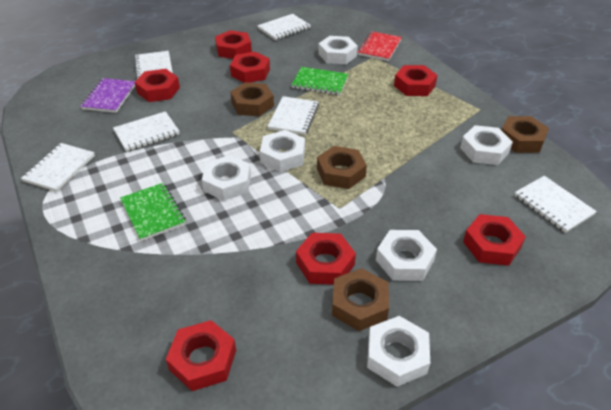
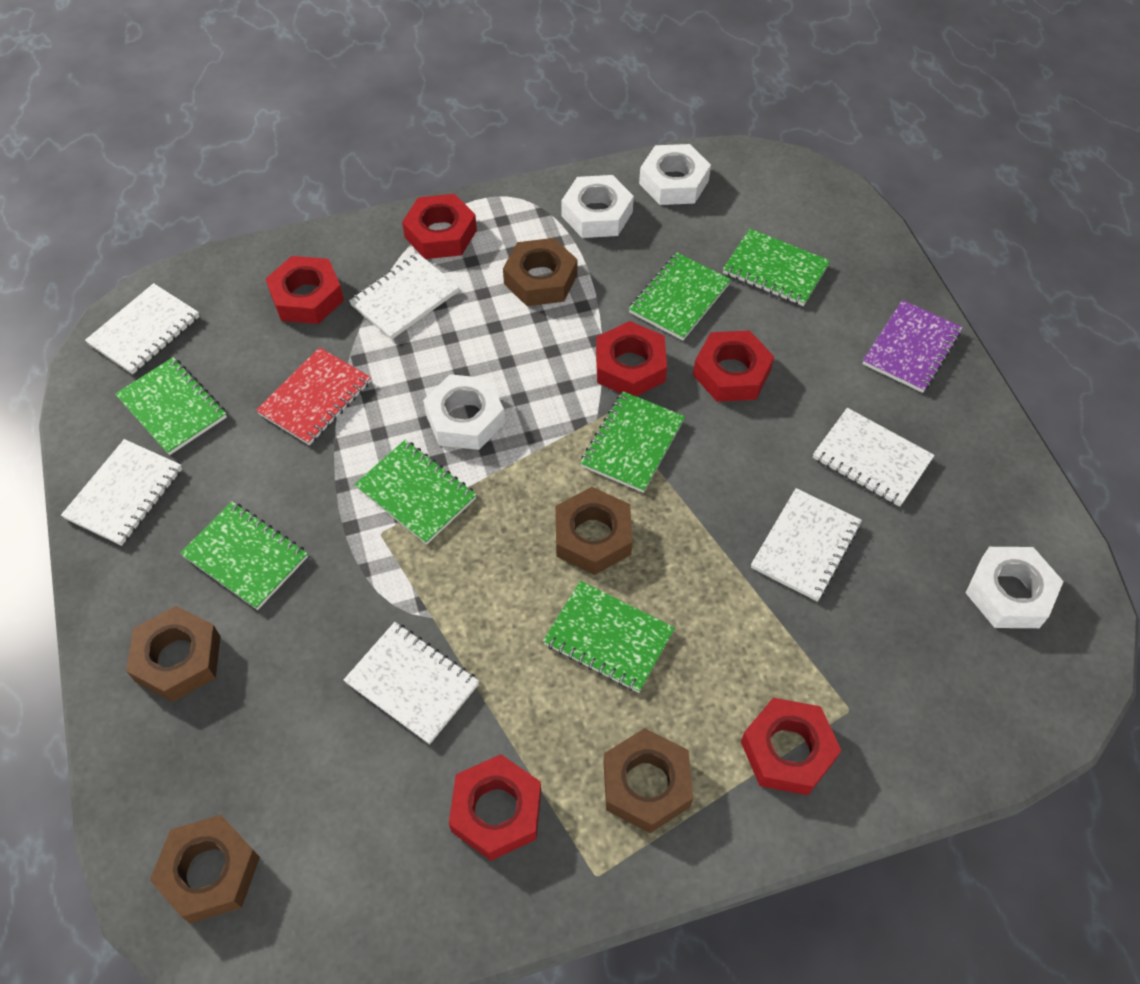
brown nut: [230,82,274,117] [317,146,367,189] [332,268,389,331] [502,116,549,153] = 4 -> [126,606,221,702] [150,815,260,924] [503,238,578,306] [555,487,632,575] [604,728,693,833] = 5
green notebook: [120,183,186,241] [291,67,348,95] = 2 -> [115,357,227,455] [180,501,308,610] [354,440,477,545] [543,581,675,693] [580,391,685,493] [629,253,731,340] [723,229,830,306] = 7
red nut: [135,69,180,102] [166,320,236,391] [215,30,252,59] [230,52,270,83] [296,233,356,285] [394,65,438,96] [463,214,526,266] = 7 -> [266,256,344,324] [402,194,477,259] [449,754,541,861] [596,321,667,396] [693,330,774,402] [741,698,842,795] = 6
white nut: [202,155,251,201] [260,130,305,172] [318,36,358,64] [367,316,430,387] [376,230,437,281] [460,125,513,165] = 6 -> [423,374,505,450] [561,175,634,238] [639,144,711,205] [966,547,1064,628] = 4

